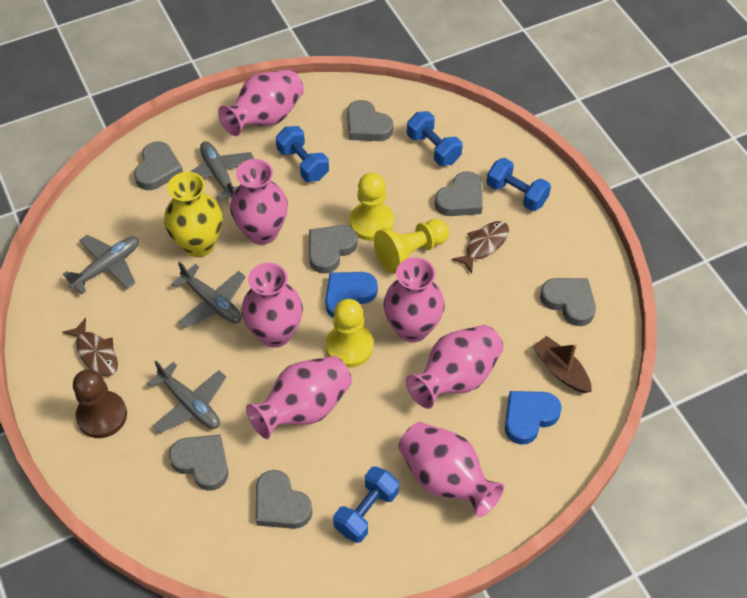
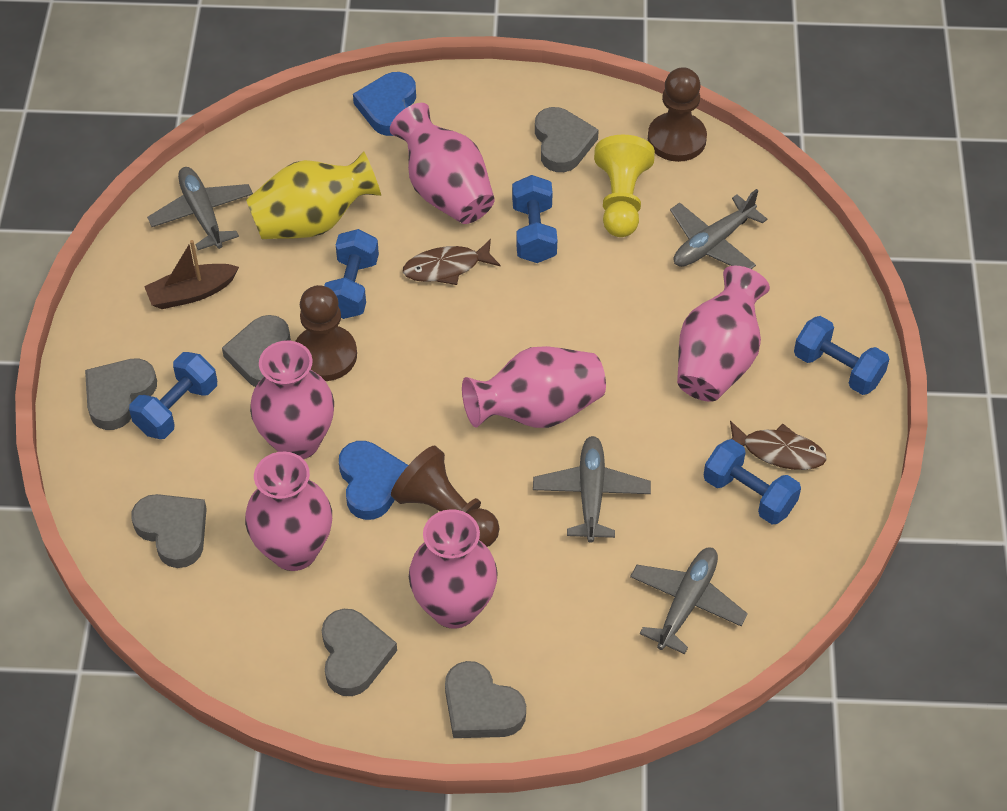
blue dumbbell: [276,126,329,182] [333,466,399,543] [407,111,463,166] [487,158,551,211] = 4 -> [129,352,217,439] [324,229,379,319] [512,175,557,263] [704,439,801,525] [794,316,889,395] = 5
brown pawn: [73,369,127,438] = 1 -> [295,285,357,381] [391,446,499,547] [648,67,707,162] = 3
grey heart: [134,142,183,190] [169,434,228,491] [256,470,313,529] [309,225,357,274] [347,100,393,141] [435,171,482,216] [540,278,596,326] = 7 -> [85,358,157,430] [131,494,207,568] [222,315,291,387] [322,609,397,696] [445,661,526,738] [535,107,599,172] = 6
pink vase: [218,70,304,136] [230,159,288,245] [242,262,303,348] [246,356,352,439] [384,257,445,342] [398,422,504,517] [406,325,503,409] = 7 -> [245,452,332,571] [250,341,334,459] [390,103,495,224] [409,509,498,629] [462,346,606,428] [677,266,770,402] = 6
yellow pawn: [326,299,373,368] [350,173,394,241] [374,219,449,274] = 3 -> [594,135,655,237] = 1

